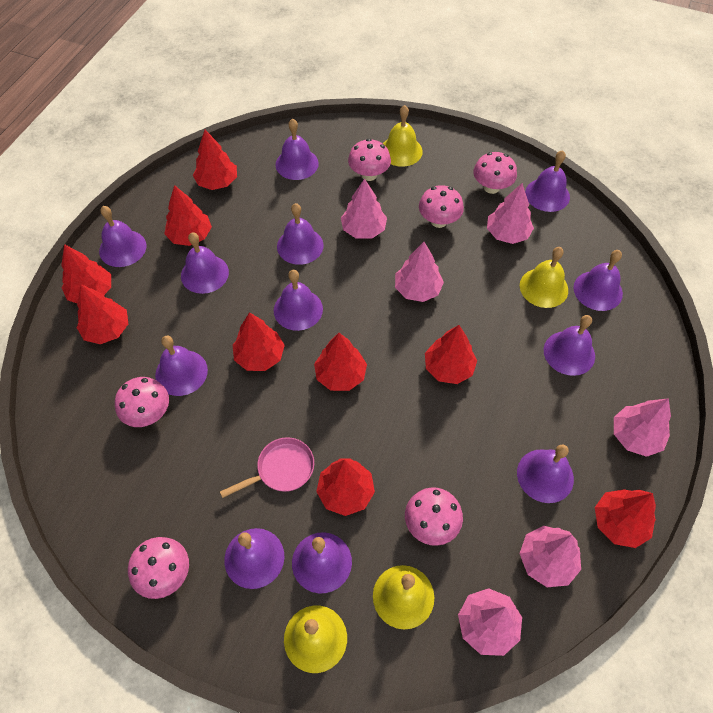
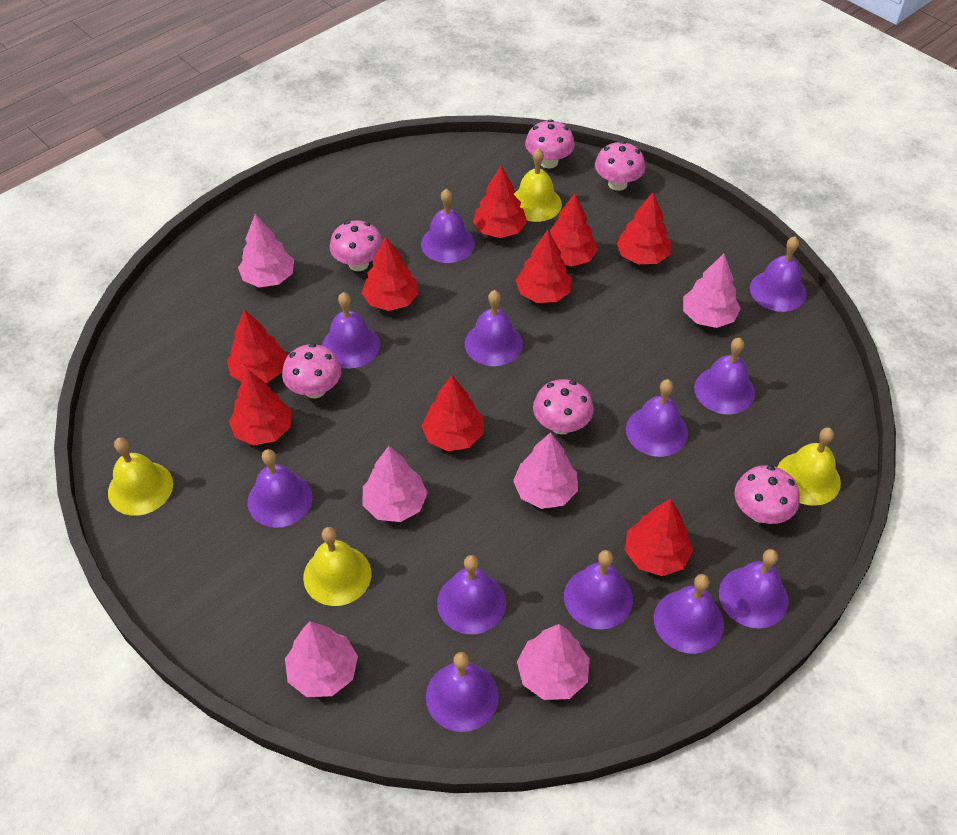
pink pan: [220,437,314,498] = 1 -> none = 0

